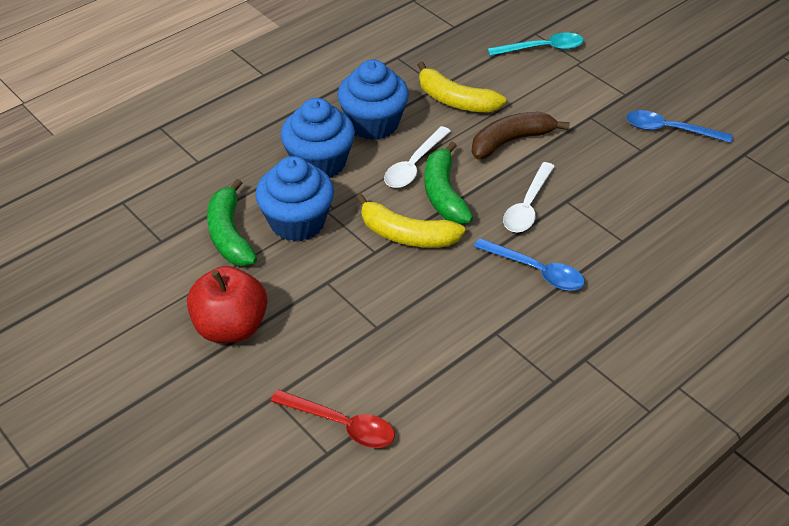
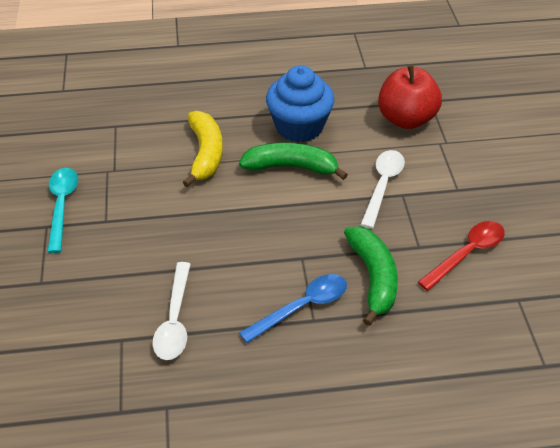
blue cupcake: [255,156,334,242] [281,98,355,178] [337,59,409,140] = 3 -> [266,65,334,142] = 1
blue spoon: [474,238,585,291] [626,110,732,143] = 2 -> [239,274,347,343] = 1
brown banana: [471,112,570,159] = 1 -> none = 0
yellow banana: [356,194,465,248] [417,62,506,113] = 2 -> [183,111,223,187] = 1

